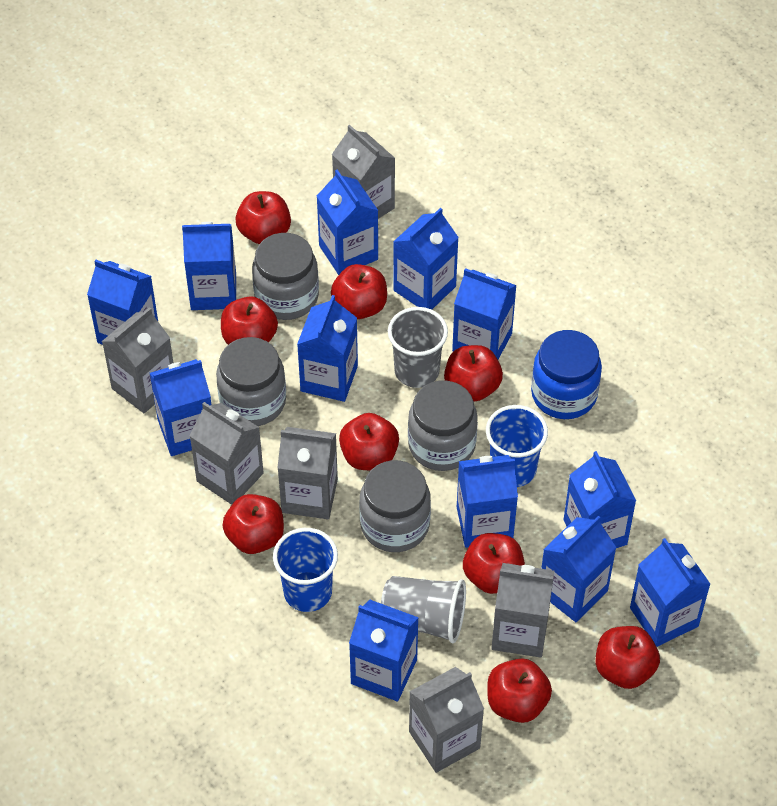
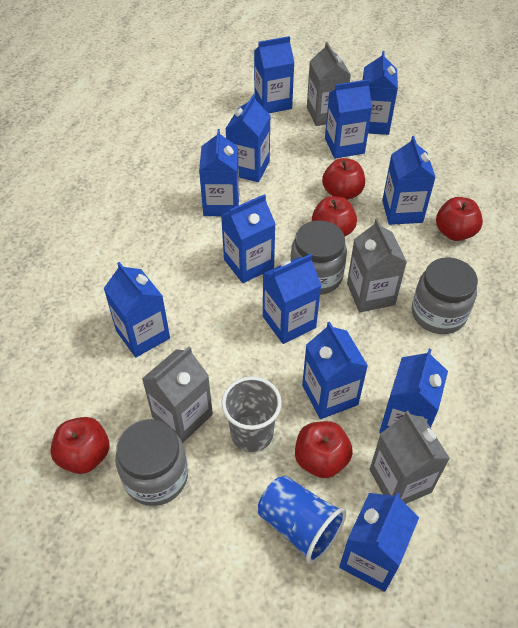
blue cup: [273,528,338,612] [486,405,548,487] = 2 -> [258,476,346,564] = 1
blue jar: [531,330,602,419] = 1 -> none = 0
grey carton: [102,307,173,413] [189,402,264,505] [277,427,338,519] [332,125,395,219] [409,667,484,773] [491,563,554,658] = 6 -> [142,347,213,443] [307,42,351,126] [347,219,407,312] [369,411,450,504] = 4
grey cup: [381,576,466,643] [388,307,448,388] = 2 -> [222,376,282,452] = 1
grey jar: [216,337,286,426] [252,233,319,320] [359,460,431,552] [408,381,478,471] = 4 -> [115,419,188,506] [290,220,347,295] [412,257,478,334] = 3
red apple: [221,296,278,345] [222,494,284,554] [235,191,291,244] [331,264,387,319] [339,413,399,470] [444,345,503,402] [463,533,525,594] [487,658,552,723] [596,626,660,689] = 9 -> [50,417,110,474] [295,421,353,478] [312,196,357,236] [322,158,365,200] [436,197,483,241] = 5

